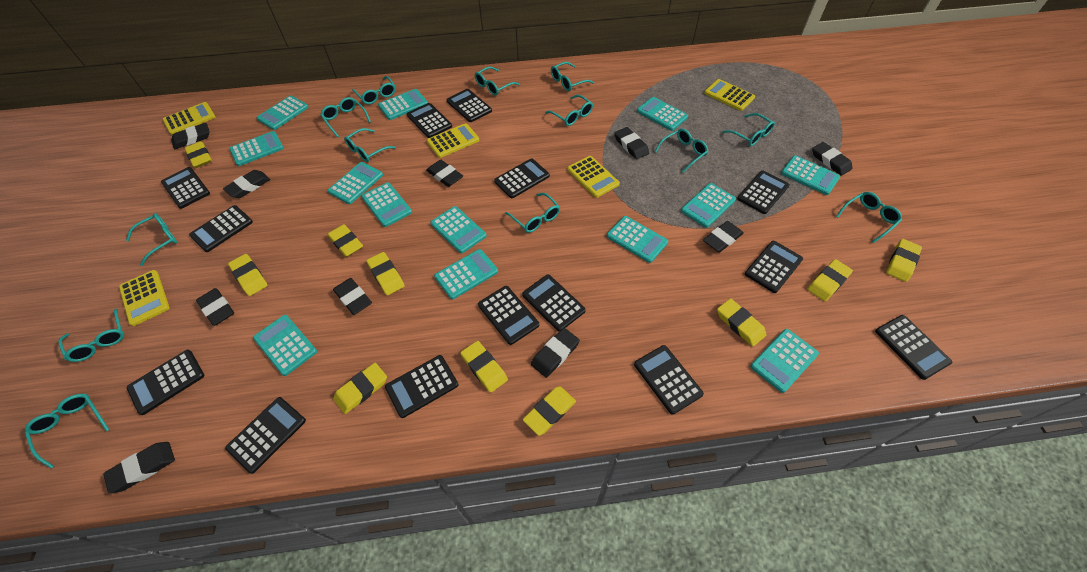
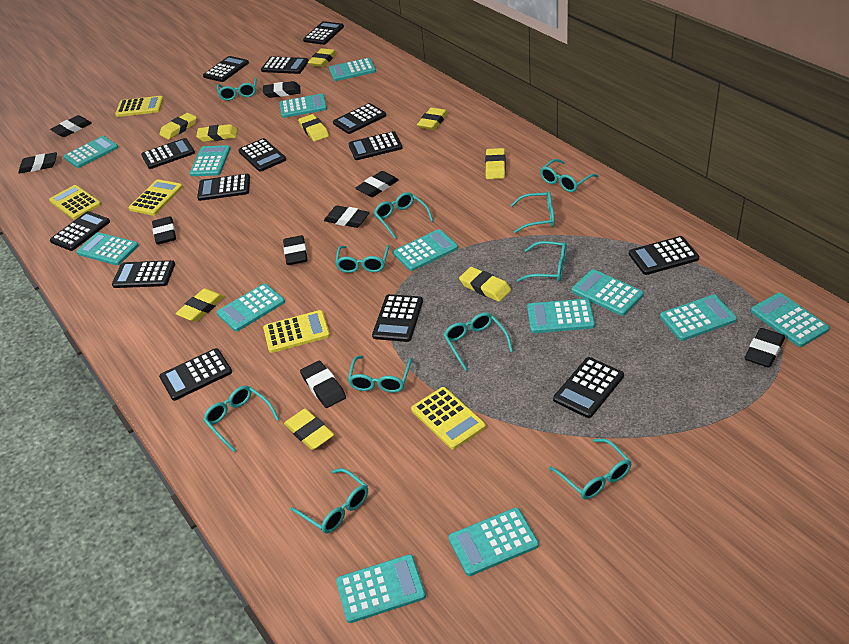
black eraser: [103,442,175,493] [171,123,209,149] [196,288,234,326] [223,170,270,198] [333,278,372,315] [426,160,463,187] [531,328,580,378] [614,127,649,159] [703,221,744,253] [812,142,853,176] = 10 -> [18,152,57,173] [50,115,92,137] [152,216,176,245] [263,81,300,98] [283,235,307,265] [300,360,346,408] [324,205,370,228] [356,171,399,197] [744,328,785,368] = 9
turquoise glasses: [25,394,110,469] [58,309,124,362] [126,213,177,266] [320,97,371,138] [344,128,396,162] [352,76,396,104] [475,67,520,96] [505,193,560,233] [545,95,593,126] [551,62,594,91] [654,129,708,172] [722,113,775,146] [836,192,902,243] = 13 -> [203,386,279,452] [217,78,256,101] [290,468,368,534] [335,245,389,273] [348,355,412,393] [374,192,433,239] [444,312,513,371] [511,191,555,233] [517,241,567,282] [540,159,598,192] [549,438,632,499] = 11
yellow eraser: [185,141,212,168] [228,254,268,296] [327,224,363,257] [333,363,387,414] [366,252,405,295] [460,341,508,393] [523,386,576,436] [717,298,766,346] [807,259,853,301] [886,239,922,282] = 10 -> [159,113,197,140] [176,288,225,322] [196,124,237,142] [284,409,334,450] [298,114,329,142] [308,48,337,67] [417,107,448,130] [459,267,511,302] [485,148,506,179] = 9

